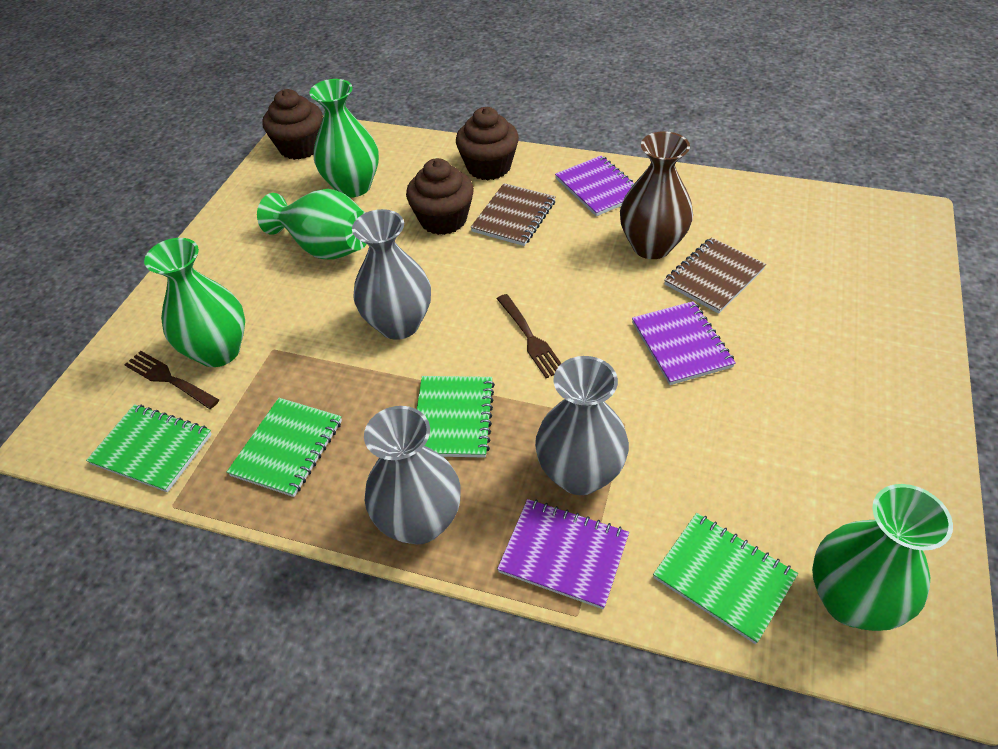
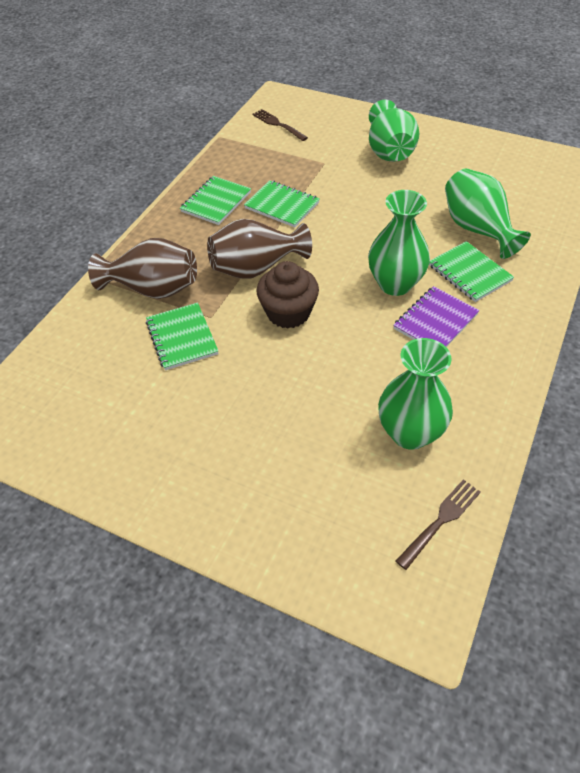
brown cupcake: [262,89,323,160] [406,158,474,235] [456,107,519,180] = 3 -> [256,261,319,328] = 1
brown notebook: [470,183,556,246] [664,237,766,314] = 2 -> none = 0
brown vase: [620,131,693,259] = 1 -> [88,238,197,299] [207,219,312,279] = 2
grey vase: [352,209,431,340] [364,406,461,544] [535,356,629,495] = 3 -> none = 0
purple notebook: [497,499,629,609] [555,155,634,216] [632,301,736,385] = 3 -> [393,286,479,347] = 1

